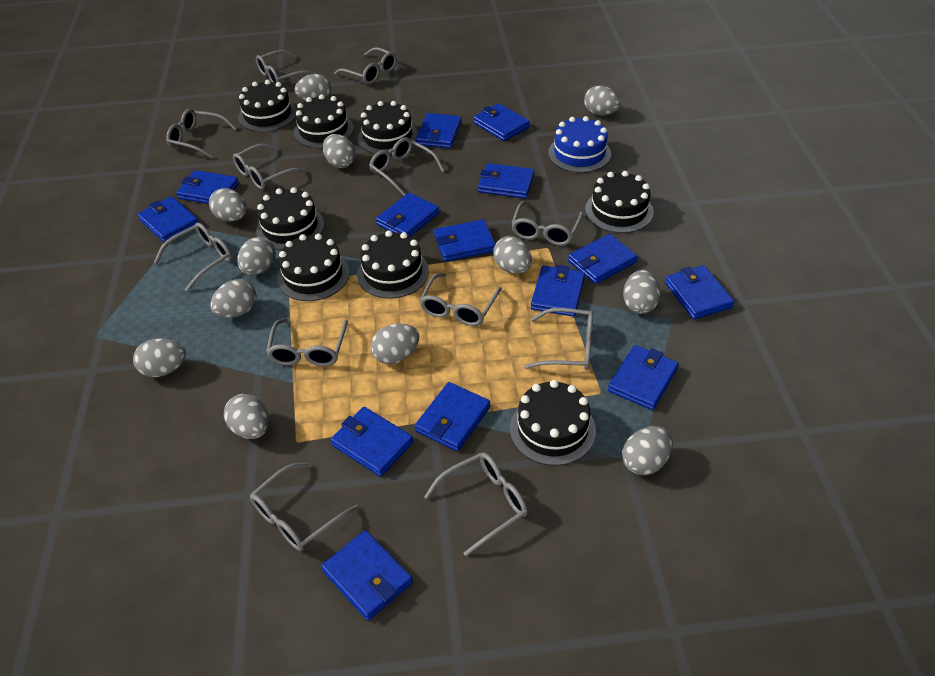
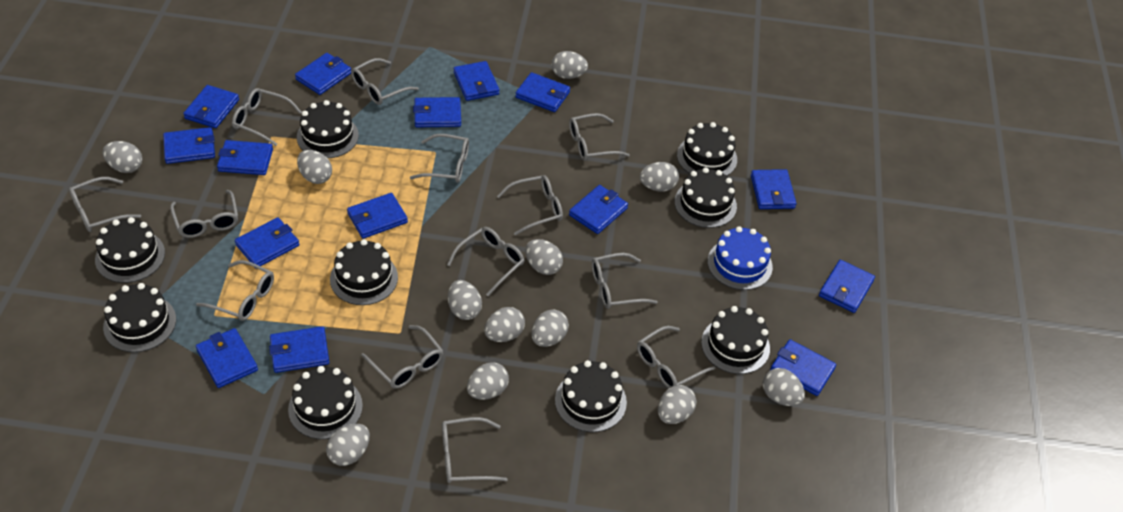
black cake: [238,80,296,132] [256,187,324,250] [277,234,349,301] [294,94,354,148] [357,101,418,155] [357,230,429,299] [510,380,596,466] [585,171,654,233] = 8 -> [95,217,165,283] [103,283,176,352] [288,366,363,439] [297,100,359,158] [330,239,398,305] [555,360,627,432] [674,167,737,228] [677,122,737,176] [701,306,770,374] = 9
blue wallet: [137,196,199,242] [176,170,239,204] [321,530,413,621] [330,407,413,477] [376,193,439,237] [415,382,490,451] [416,113,461,148] [434,219,495,262] [473,103,530,141] [478,163,535,199] [531,265,585,317] [568,234,638,284] [608,345,679,410] [665,265,734,319] = 14 -> [163,127,215,164] [183,85,239,128] [196,328,258,388] [217,140,273,175] [235,217,299,266] [269,326,329,373] [295,53,351,95] [347,193,408,239] [413,97,461,127] [454,61,499,101] [515,72,570,112] [569,185,628,234] [751,169,796,209] [770,339,836,396] [819,260,875,313] = 15
grey glasses: [154,223,232,292] [166,109,237,158] [233,144,306,189] [250,463,359,551] [256,50,317,83] [266,318,348,366] [334,47,397,84] [369,137,444,196] [419,273,502,326] [424,452,528,556] [511,201,584,246] [524,308,593,370] = 12 -> [69,177,141,232] [170,190,238,238] [196,260,274,321] [232,88,302,146] [351,58,419,105] [361,325,443,389] [410,134,469,183] [442,417,508,483] [447,227,525,296] [497,175,563,235] [569,113,630,161] [592,253,658,309] [637,326,716,388] = 13

